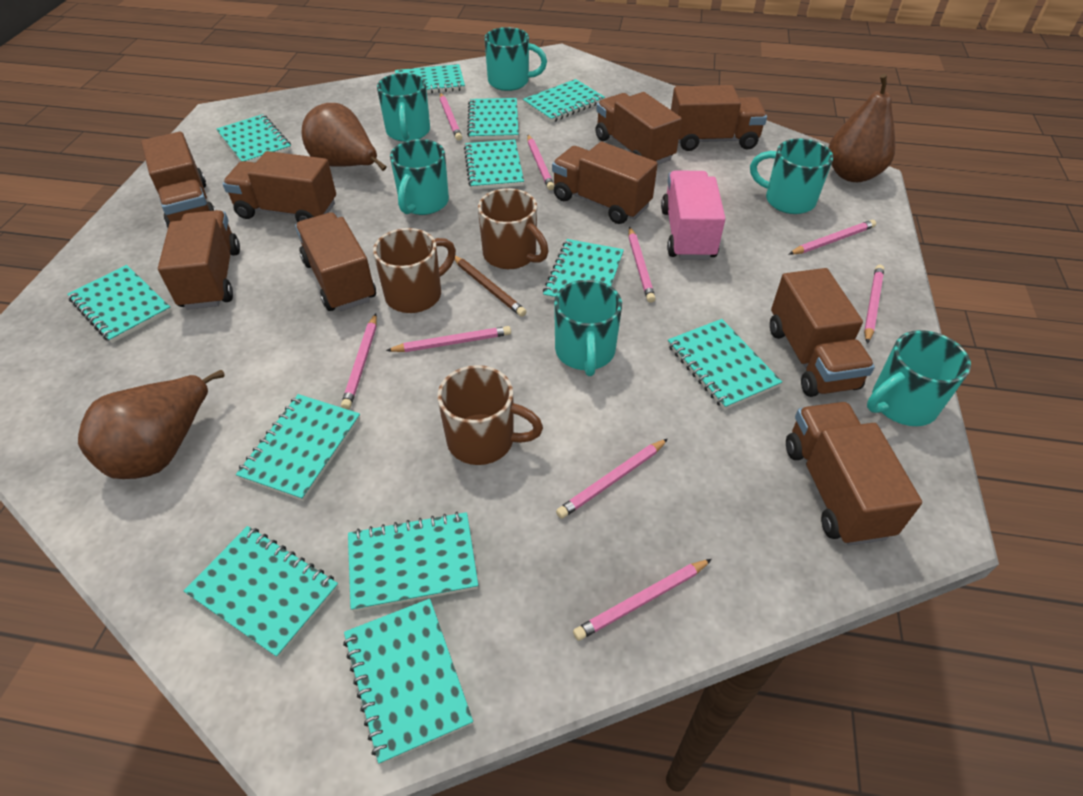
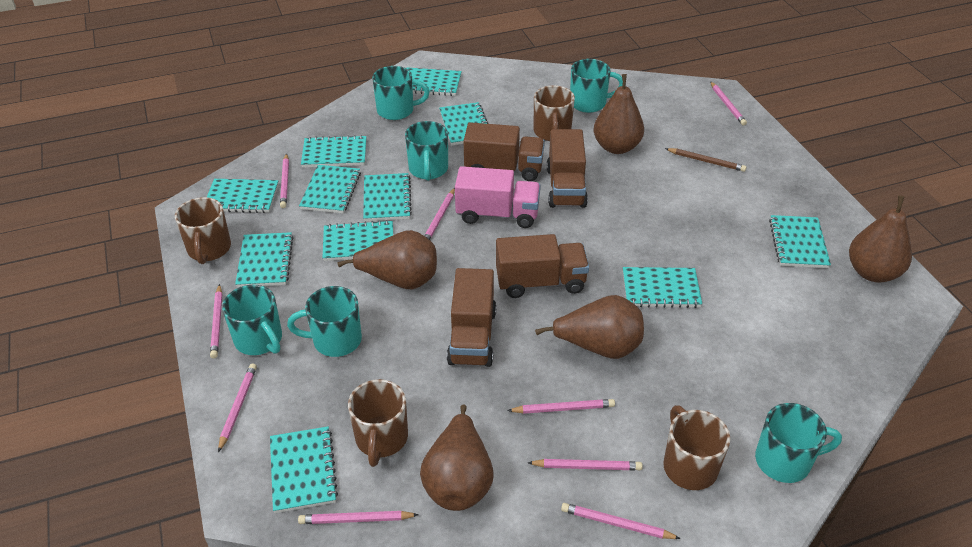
brown mug: [373,228,456,313] [437,365,543,465] [478,188,549,269] = 3 -> [175,197,231,264] [348,379,408,467] [533,85,575,141] [663,405,731,490] = 4
brown pear: [78,370,225,479] [302,103,387,171] [829,74,895,182] = 3 -> [337,230,437,289] [420,405,493,511] [535,295,644,359] [594,74,644,154] [849,196,912,283] = 5
brown truck: [141,132,215,228] [158,210,240,310] [223,151,336,222] [295,212,376,311] [552,142,658,224] [595,92,682,165] [671,85,767,151] [770,268,875,397] [786,402,922,546] = 9 -> [447,268,496,367] [464,122,545,181] [496,234,589,298] [546,129,588,208] = 4
turquoise notebook: [67,265,172,343] [184,526,339,658] [216,114,291,162] [236,394,360,501] [343,599,473,764] [348,512,478,612] [395,64,465,94] [464,140,524,190] [467,98,519,140] [523,79,605,123] [543,239,624,300] [668,319,782,410] = 12 -> [207,179,278,213] [235,232,293,287] [270,426,338,513] [299,165,361,213] [301,135,366,167] [322,220,393,261] [363,173,412,221] [406,67,462,96] [439,102,488,145] [623,267,702,308] [769,215,831,268] = 11

